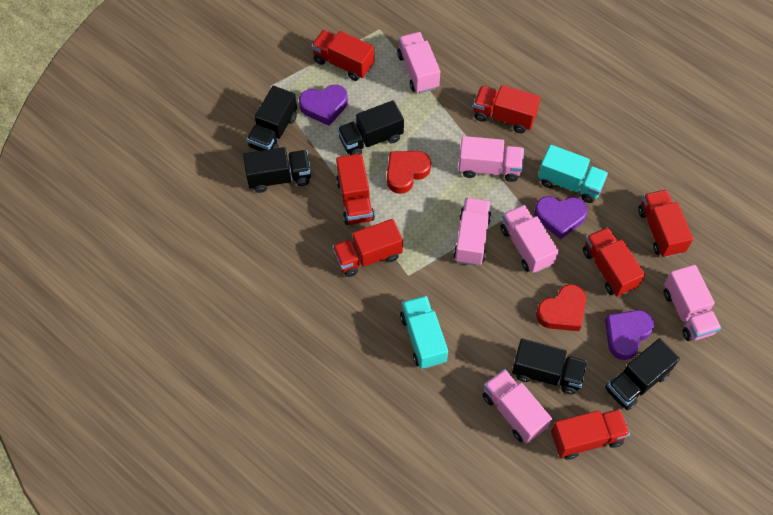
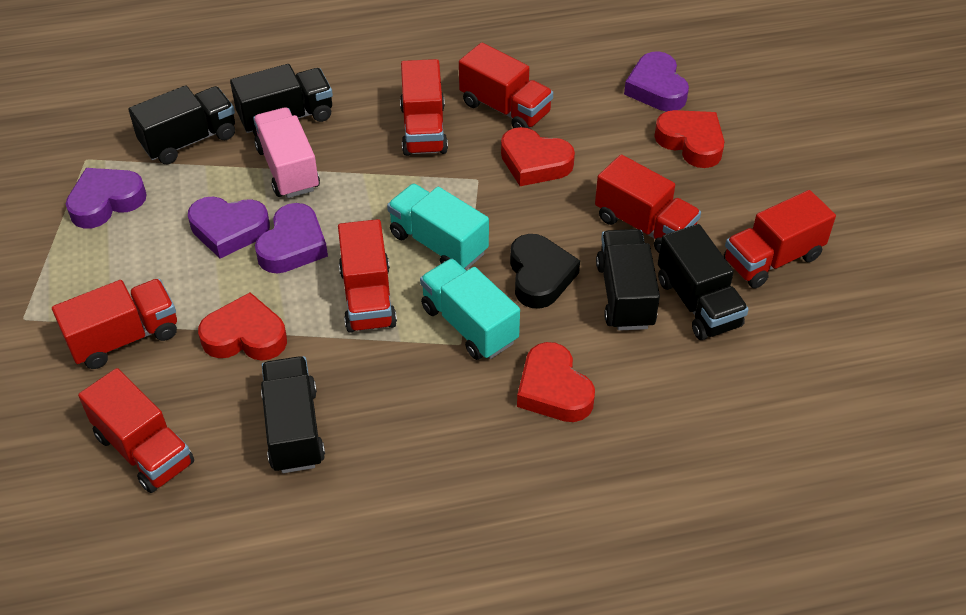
black heart: none = 0 -> [510,234,580,309] = 1
pink truck: [397,32,440,93] [453,198,491,266] [458,136,524,182] [483,369,552,444] [501,205,559,273] [664,265,721,341] = 6 -> [253,107,320,198] = 1
purple heart: [299,85,348,126] [534,196,588,239] [605,310,654,360] = 3 -> [66,168,147,229] [188,197,270,259] [255,203,328,273] [624,51,689,112] = 4
red heart: [387,151,431,194] [536,284,586,331] = 2 -> [198,292,287,361] [501,127,575,186] [517,342,595,422] [654,110,724,168] = 4

